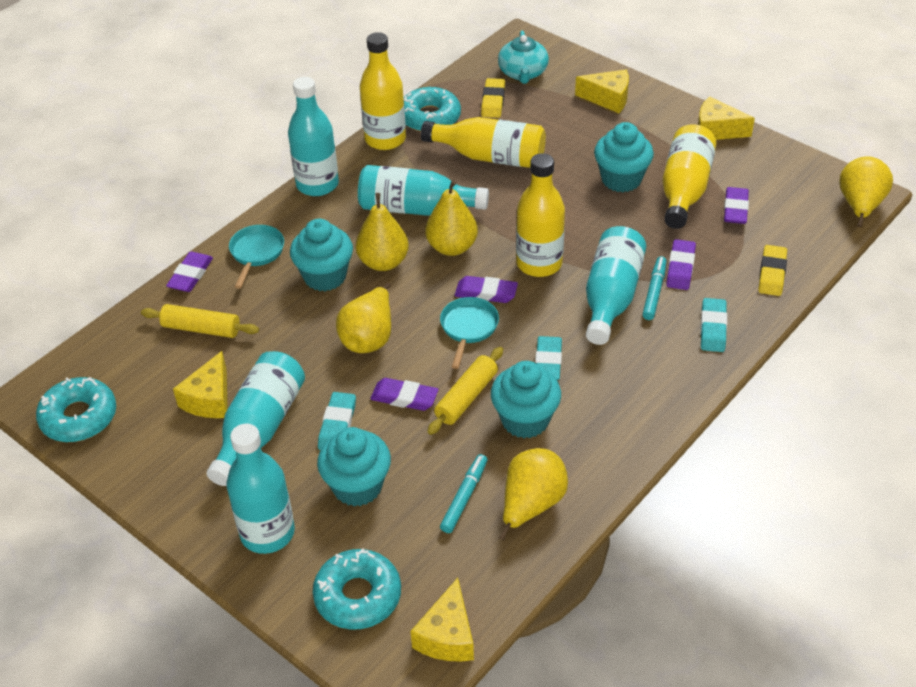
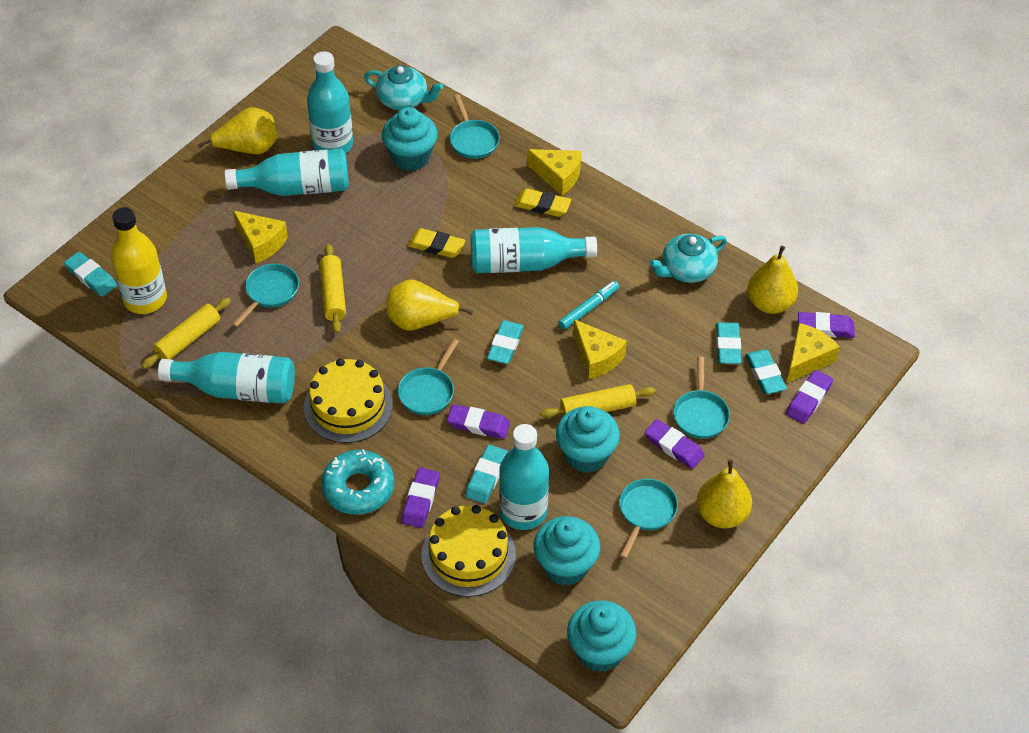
turquoise donut: [36,377,116,442] [313,548,401,630] [403,87,461,132] = 3 -> [321,449,395,515] = 1
turquoise eraser: [318,392,356,450] [535,336,562,380] [700,298,727,352] = 3 -> [64,252,117,297] [465,445,508,504] [487,320,524,364] [716,322,741,364] [745,350,787,394] = 5
turquoise marker: [440,454,487,533] [642,256,667,320] = 2 -> [558,281,619,330] = 1
turquoise pan: [229,225,284,289] [440,297,499,369] = 2 -> [232,264,299,327] [398,339,459,415] [450,94,500,159] [619,479,678,559] [673,356,730,439] = 5
turquoise teapot: [498,30,549,84] = 1 -> [364,66,443,110] [649,234,727,283] = 2
yellow bottle: [360,32,406,150] [421,117,546,168] [516,153,565,277] [662,124,716,229] = 4 -> [111,207,167,314] = 1
yellow cake: none = 0 -> [304,358,393,443] [421,505,516,597] = 2
yellow pear: [336,283,391,353] [356,193,409,271] [426,180,478,256] [499,448,568,541] [839,156,893,227] = 5 -> [198,107,277,154] [387,279,473,331] [696,459,752,528] [747,246,798,314] = 4
yellow rolling pin: [141,304,259,338] [427,347,503,435] = 2 -> [141,297,231,369] [320,244,346,333] [540,384,656,418] = 3

